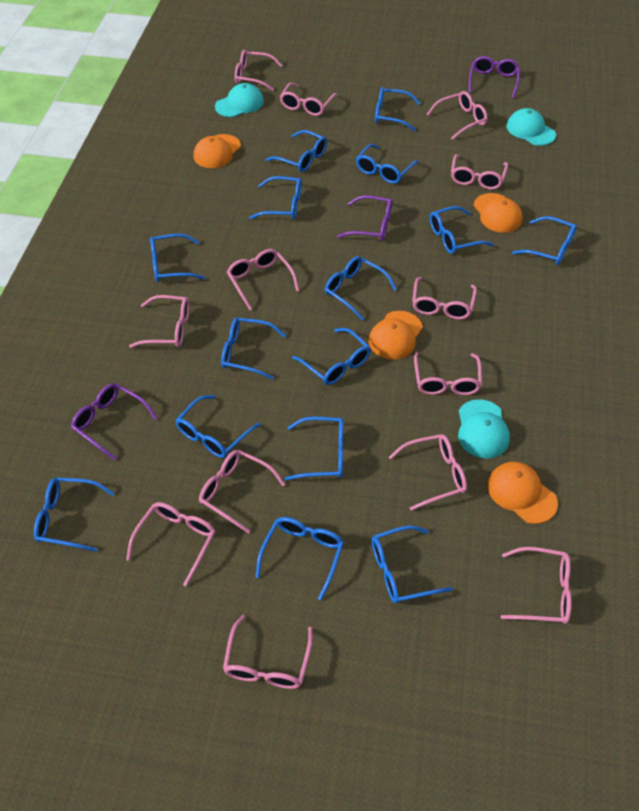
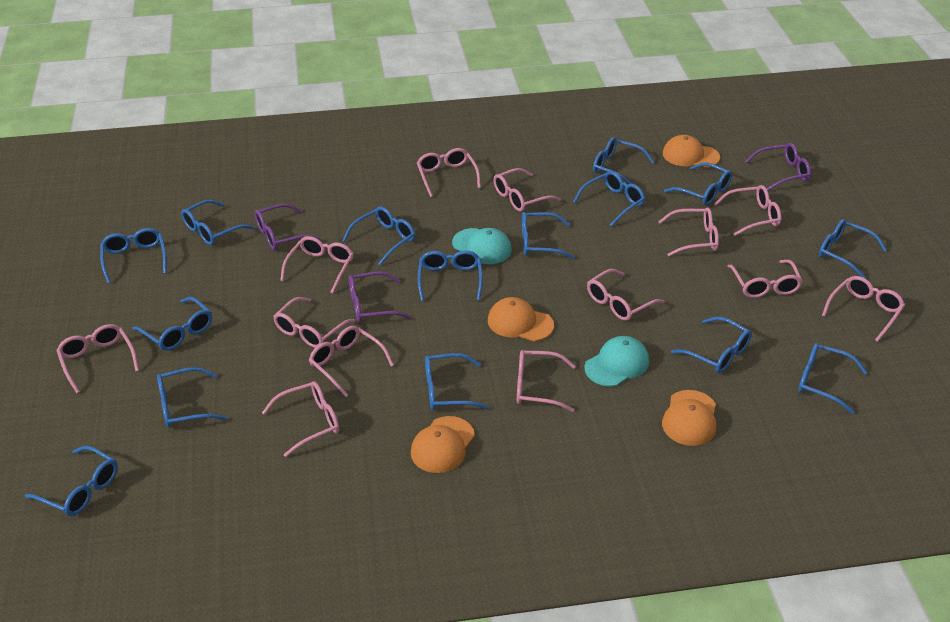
turquoise cap: [215,83,264,117] [458,399,510,459] [507,108,556,146] = 3 -> [452,228,512,264] [584,336,649,387] = 2

